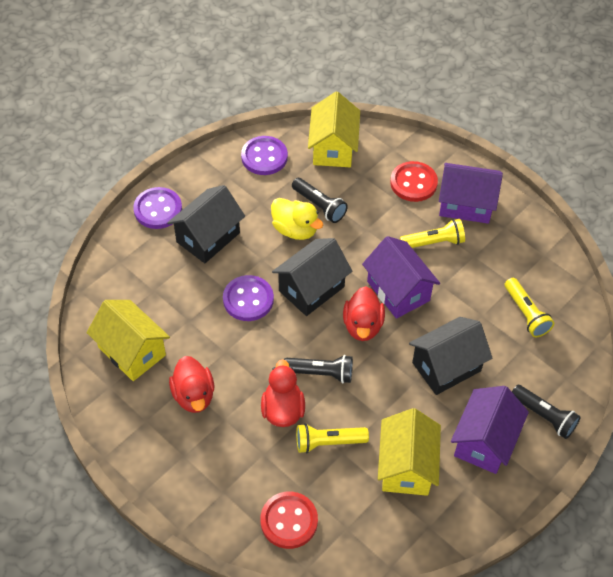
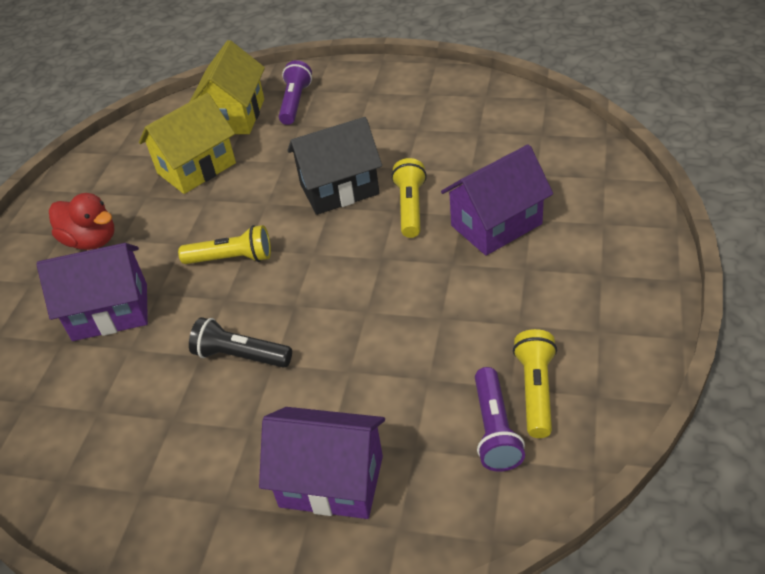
black flashlight: [284,355,353,383] [292,178,348,223] [512,385,581,439] = 3 -> [189,317,292,368] = 1
black house: [167,185,245,263] [272,238,352,316] [409,317,492,395] = 3 -> [287,117,382,215] = 1
purple button: [133,187,182,229] [223,275,274,321] [241,136,288,175] = 3 -> none = 0
purple flashlight: none = 0 -> [279,60,312,125] [475,367,525,472] = 2
red button: [260,492,318,549] [390,161,438,202] = 2 -> none = 0
red duck: [169,356,214,413] [261,359,305,427] [343,286,385,341] = 3 -> [49,193,115,250] = 1
yellow duck: [271,198,323,240] = 1 -> none = 0
yellow house: [87,300,170,381] [308,92,360,167] [378,408,441,496] = 3 -> [139,93,236,194] [190,40,265,134] = 2

